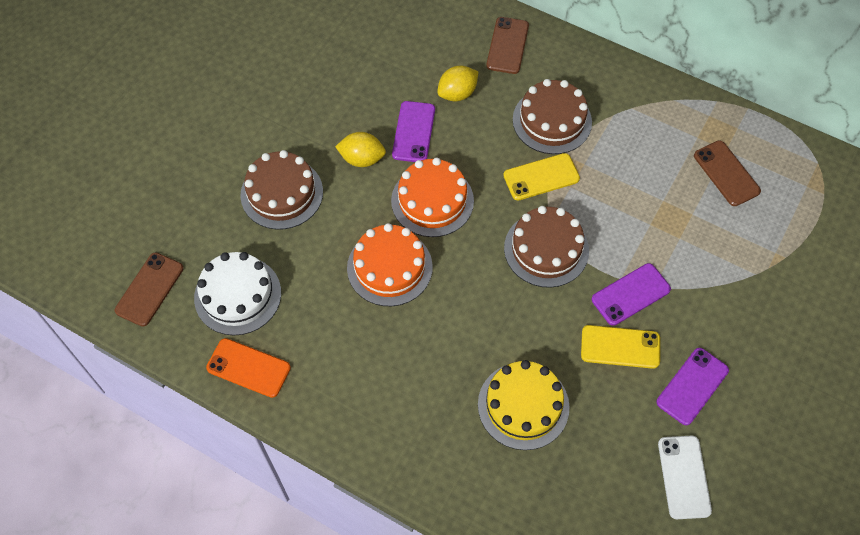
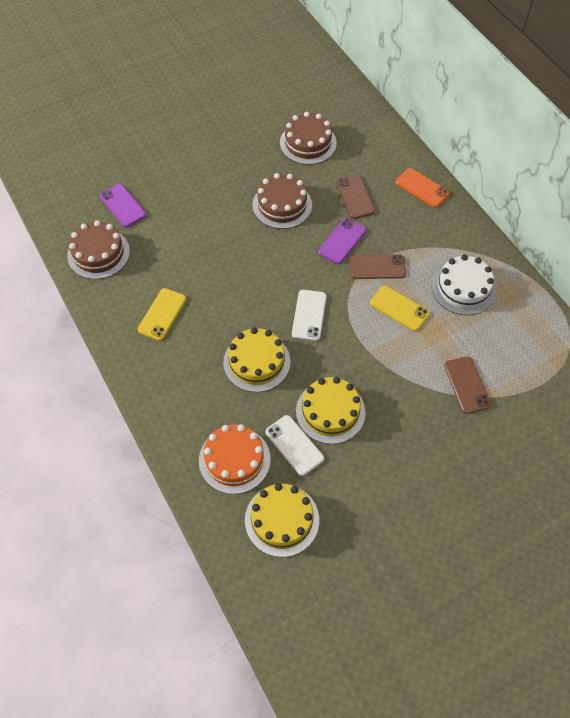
orange cake: [347,223,433,306] [391,158,474,237] = 2 -> [199,424,270,494] = 1
purple phone: [392,101,435,162] [592,263,671,326] [656,348,729,425] = 3 -> [100,184,146,227] [318,218,366,264] = 2
white phone: [658,436,712,519] = 1 -> [266,415,324,476] [292,290,327,341] = 2
yellow cake: [478,360,570,450] = 1 -> [223,327,290,392] [245,483,319,557] [296,377,365,444] = 3
yellow lemon: [335,132,386,167] [437,66,478,101] = 2 -> none = 0

